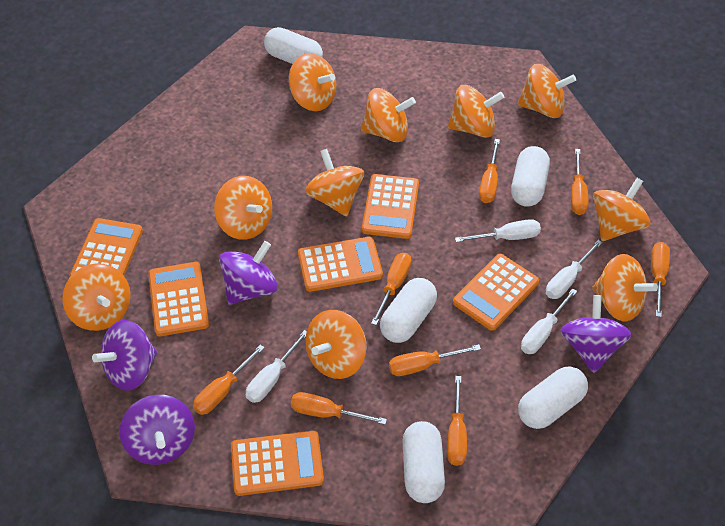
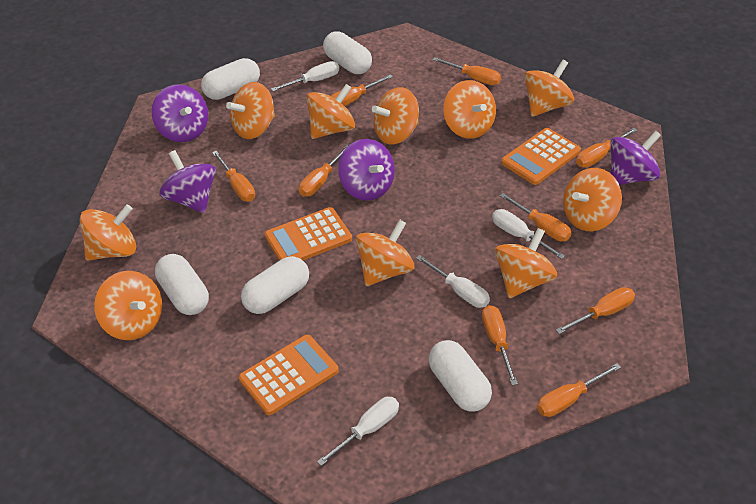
orange calculator: [69,218,143,277] [148,262,209,336] [231,431,324,496] [298,237,383,292] [362,174,419,239] [453,254,539,331] = 6 -> [239,335,339,415] [264,207,352,261] [501,128,581,185] = 3
orange screwdriver: [193,344,265,415] [291,392,387,425] [371,253,412,325] [389,344,481,376] [447,376,467,466] [479,139,500,203] [571,149,589,215] [651,242,670,317] = 8 -> [212,151,255,201] [299,145,349,197] [331,74,393,106] [433,57,501,85] [482,305,518,385] [500,193,571,241] [537,363,621,417] [556,287,635,334] [576,128,637,168] = 9

